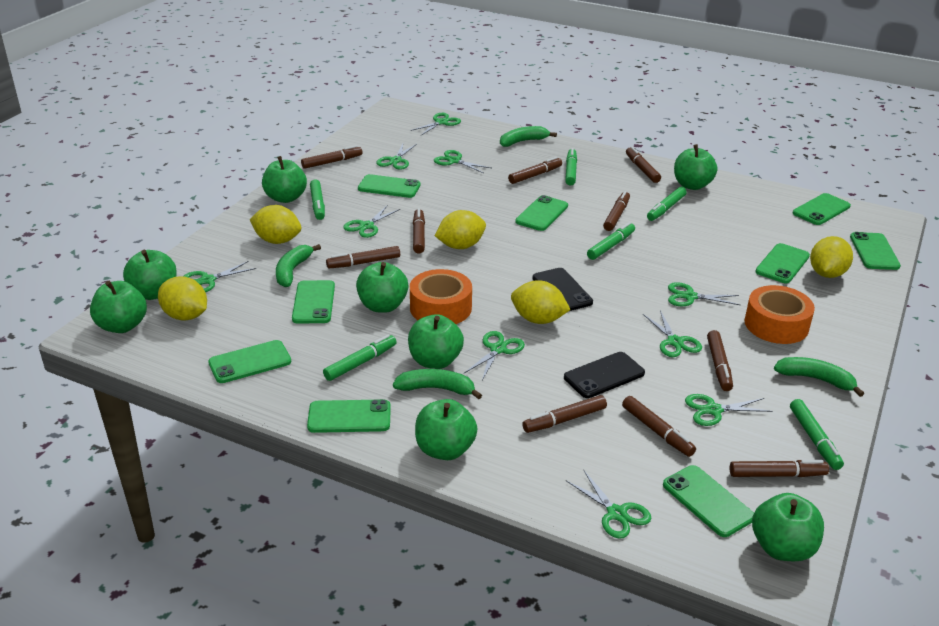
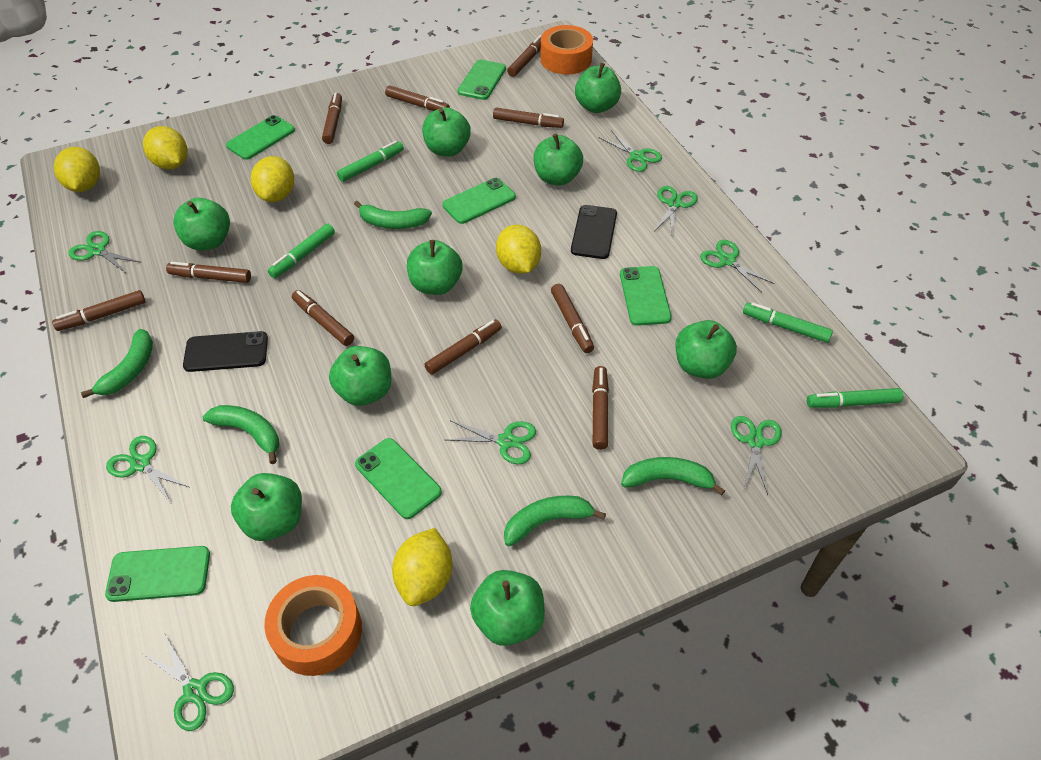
green apple: [90,281,147,333] [123,250,177,300] [262,156,307,203] [356,262,408,313] [408,314,464,369] [415,399,477,460] [674,144,717,190] [752,493,824,561] = 8 -> [173,198,230,250] [231,473,302,541] [329,346,391,406] [407,240,463,295] [422,107,471,156] [470,570,545,646] [534,134,583,185] [575,63,621,113] [675,320,737,379] = 9
green banana: [276,244,321,287] [393,369,482,399] [500,126,557,147] [774,357,864,397] = 4 -> [81,329,153,398] [203,405,279,464] [354,201,432,229] [504,496,606,546] [621,457,725,496] = 5
green marker: [310,179,325,220] [323,334,397,381] [565,148,577,186] [587,222,635,260] [647,187,687,221] [790,399,844,470] = 6 -> [268,224,335,278] [337,141,404,182] [743,303,833,343] [807,388,904,408] = 4
green phone: [208,340,291,383] [292,280,335,323] [307,399,391,433] [358,174,421,198] [515,195,568,231] [663,465,754,537] [755,243,810,283] [793,193,851,225] [850,232,901,270] = 9 -> [105,546,210,602] [226,115,295,160] [355,438,442,519] [442,178,516,224] [457,59,506,100] [620,266,672,326] = 6
green scissors: [184,261,256,292] [343,206,400,238] [376,144,417,170] [410,113,461,136] [434,150,491,173] [464,331,525,380] [566,470,652,539] [643,310,702,357] [668,282,740,307] [685,394,772,426] = 10 -> [68,231,142,274] [106,436,191,503] [142,633,234,731] [446,420,536,464] [598,130,662,172] [654,186,698,235] [700,240,775,293] [731,416,782,495] = 8

